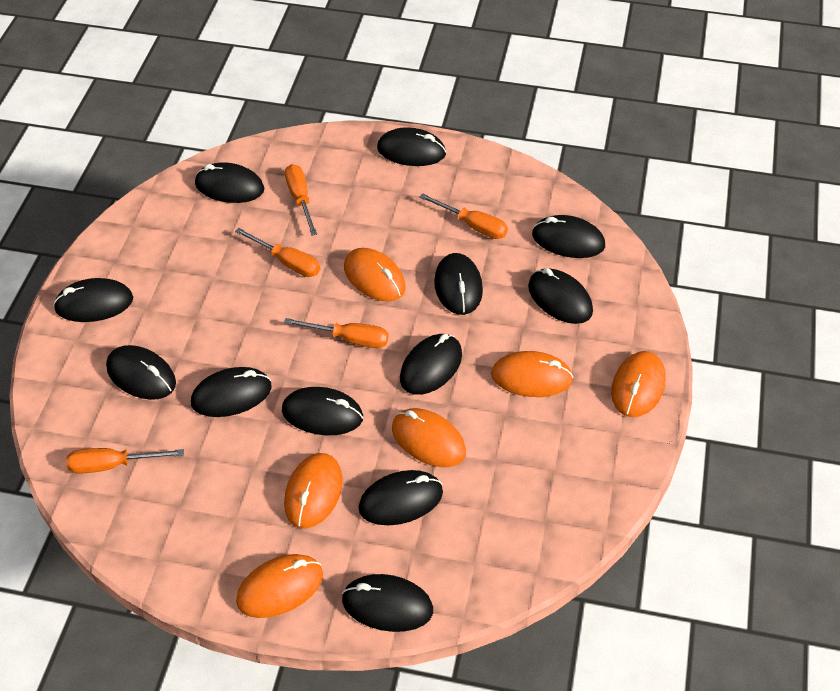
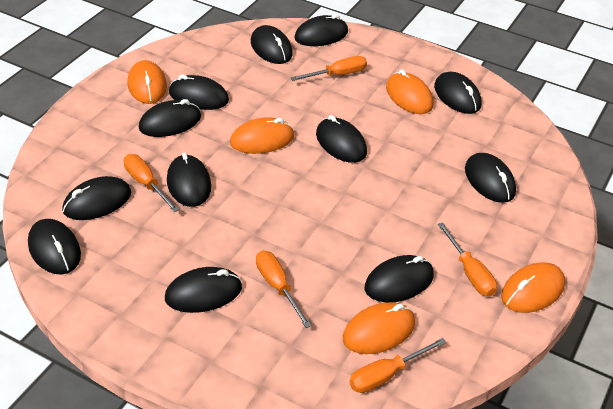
orange mouse: [236,554,323,618] [284,453,343,528] [344,248,406,301] [392,408,466,467] [491,351,574,397] [611,351,666,417] = 6 -> [127,60,167,104] [230,117,294,154] [343,302,415,354] [386,69,433,114] [501,262,565,313] = 5

